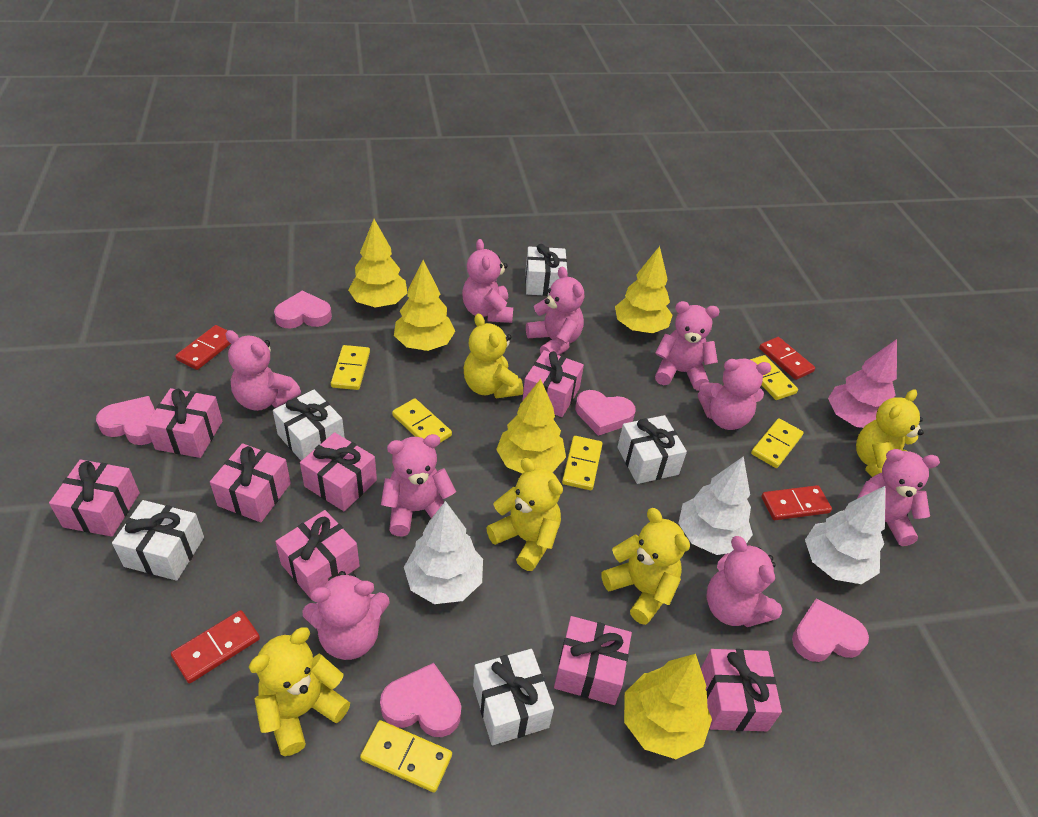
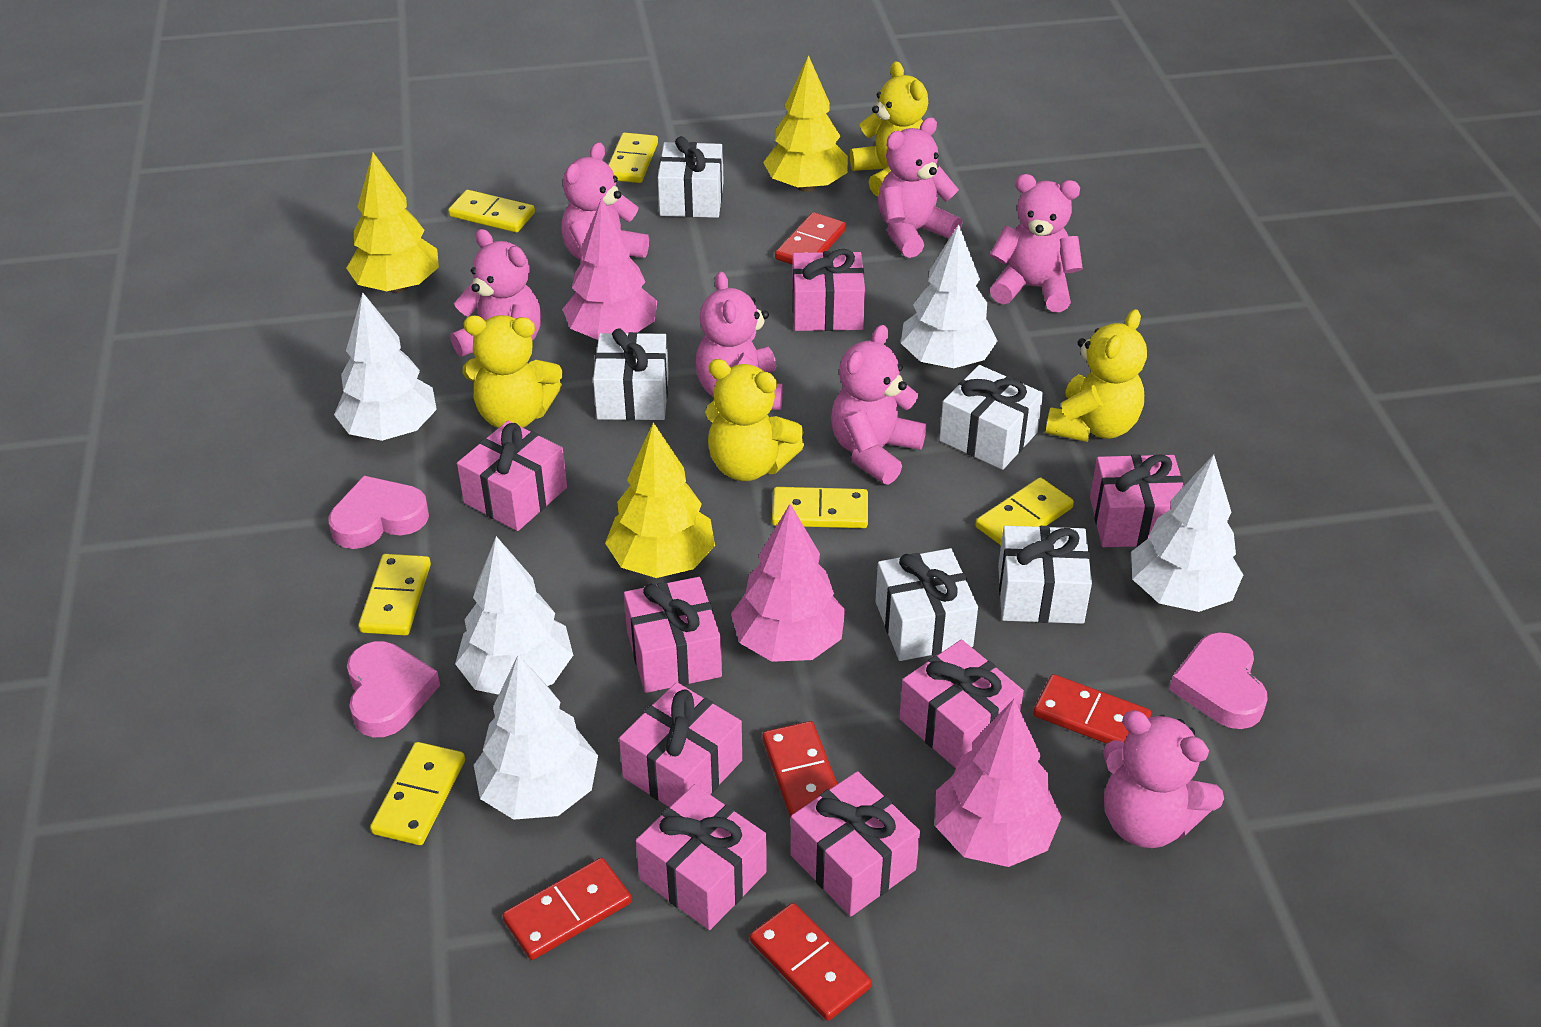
pink heart: [96,396,155,445] [274,291,332,328] [380,663,461,737] [575,390,635,436] [792,598,869,662] = 5 -> [328,476,429,549] [347,641,440,737] [1169,632,1268,729] = 3
pink teddy bear: [225,330,301,411] [302,571,390,660] [381,434,456,536] [462,239,513,323] [526,267,584,355] [655,301,720,391] [698,359,771,430] [707,536,782,627] [857,449,940,546] = 9 -> [450,229,541,357] [561,142,649,263] [696,271,783,410] [831,325,926,485] [878,117,962,258] [990,174,1083,312] [1103,710,1224,848] = 7
pink tree: [828,339,897,428] = 1 -> [563,197,657,340] [731,504,845,662] [935,699,1062,867] = 3
red domino: [171,610,260,683] [175,325,231,370] [759,337,815,380] [761,485,832,520] = 4 -> [502,858,632,960] [750,903,872,1021] [763,721,837,818] [775,212,846,265] [1033,674,1151,744] = 5
white tree: [404,501,483,604] [678,456,753,555] [805,486,885,584] = 3 -> [334,292,437,441] [455,536,573,695] [474,654,598,820] [901,224,997,368] [1131,455,1243,612] = 5
yellow teddy bear: [249,628,350,756] [464,314,523,398] [486,458,563,571] [602,508,690,625] [856,389,924,477] = 5 -> [463,315,562,428] [705,359,804,481] [850,61,928,197] [1046,309,1147,442] = 4
yellow tree: [348,219,407,307] [394,260,455,351] [496,379,566,474] [615,246,672,333] [624,654,712,759] = 5 -> [346,153,439,293] [605,422,715,578] [763,55,848,192] = 3

